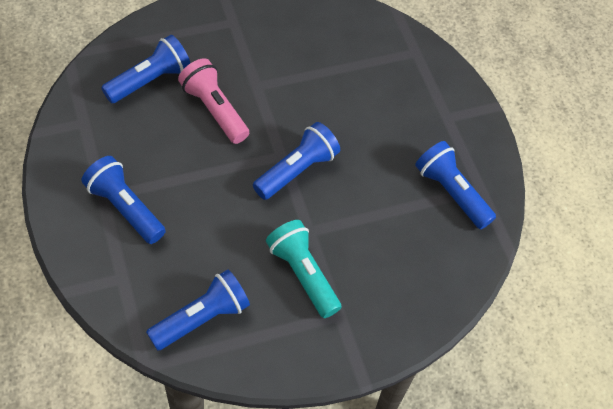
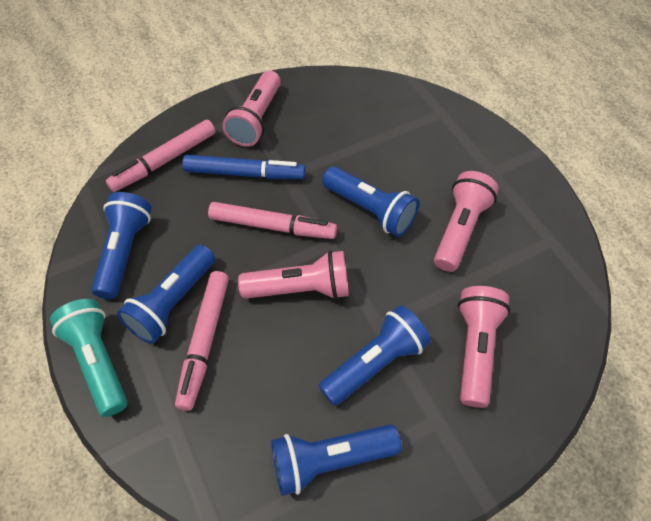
blue marker: none = 0 -> [182,155,306,179] = 1
pink flashlight: [178,58,249,144] = 1 -> [222,70,281,147] [238,250,349,300] [434,171,499,272] [458,286,511,408] = 4
pink marker: none = 0 -> [106,120,216,192] [175,271,229,411] [208,202,337,239] = 3

